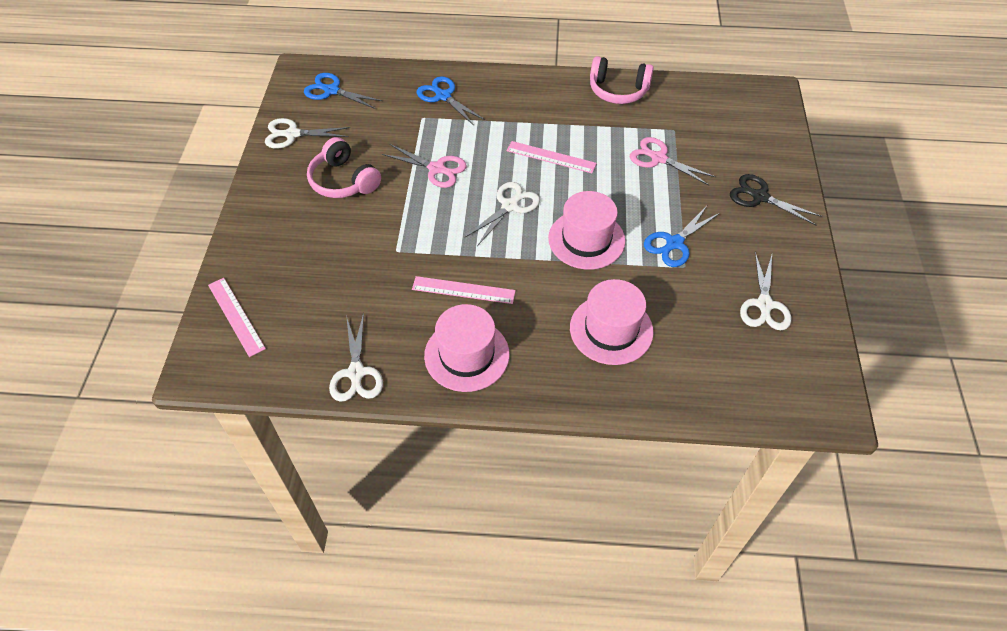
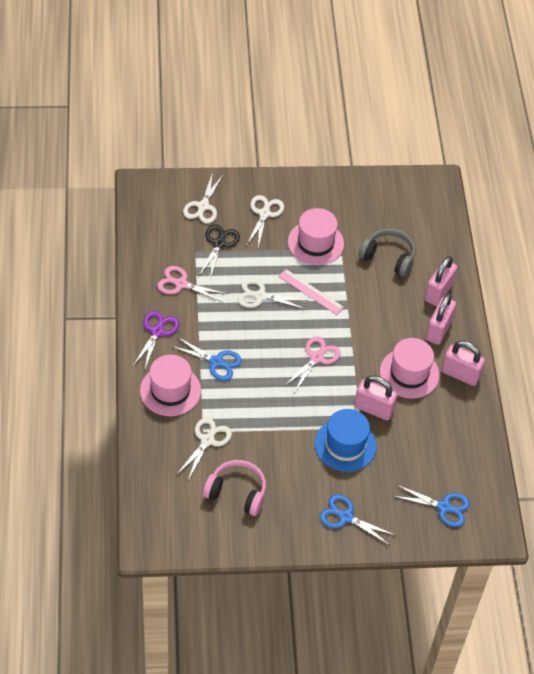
blue hat: none = 0 -> [315,409,377,472] = 1
grey headphones: none = 0 -> [358,229,416,277] = 1
pink headphones: [307,137,381,198] [590,56,654,104] = 2 -> [203,460,266,516] = 1
pink padlock: none = 0 -> [354,376,397,420] [425,256,458,306] [426,293,456,345] [441,341,485,386] = 4
pink ruler: [208,278,266,357] [412,276,516,304] [507,141,597,173] = 3 -> [278,269,344,315] = 1
purple scissors: none = 0 -> [133,311,179,369] = 1

